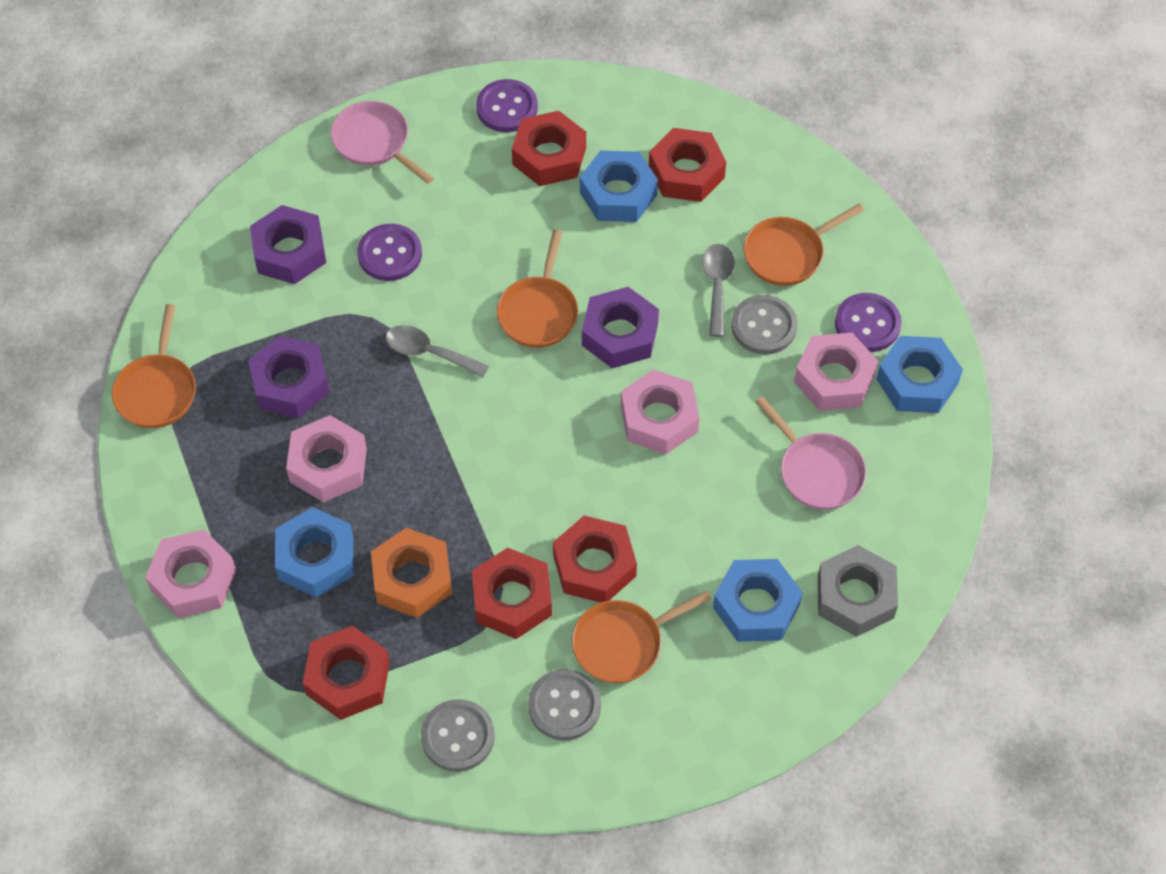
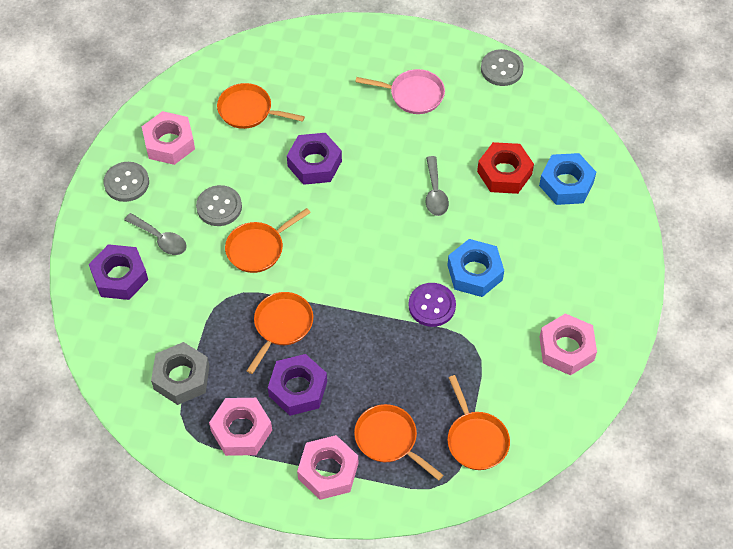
blue nut: [275,507,354,598] [580,150,658,222] [713,559,803,642] [876,336,963,413] = 4 -> [447,239,504,297] [539,153,596,205] = 2
orange nut: [371,528,452,618] = 1 -> none = 0
orange pan: [112,304,196,428] [497,229,578,348] [572,591,711,683] [743,204,864,286] = 4 -> [217,83,305,129] [225,208,311,273] [247,292,313,374] [354,404,443,481] [447,375,510,470] = 5
pink pan: [331,101,434,184] [755,396,866,510] = 2 -> [355,69,445,114] = 1
purple button: [357,224,422,281] [476,79,538,132] [835,293,902,352] = 3 -> [409,283,456,327] = 1
red nut: [303,626,390,720] [472,548,552,639] [512,111,586,186] [553,515,637,603] [649,128,726,202] = 5 -> [477,142,534,194] = 1

